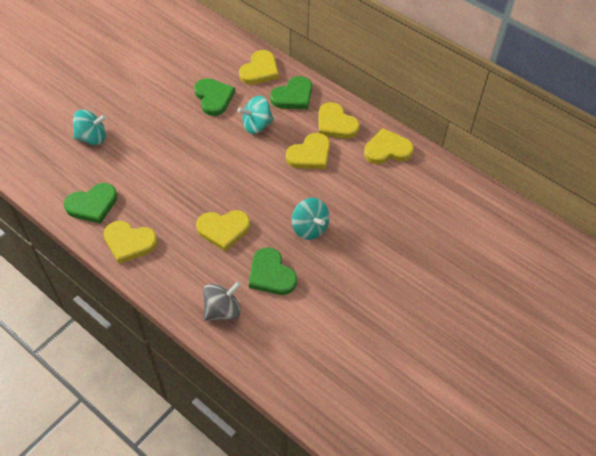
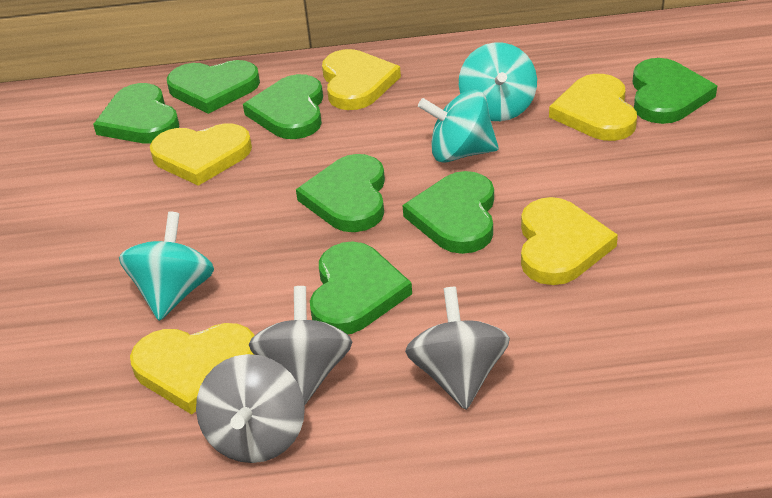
green heart: [64,183,118,224] [194,78,235,116] [249,247,297,295] [270,76,312,109] = 4 -> [93,83,180,143] [167,60,260,114] [243,74,323,139] [296,154,385,232] [310,241,412,334] [403,171,494,254] [633,58,717,124] = 7
grey spinning top: [203,282,241,321] = 1 -> [196,354,305,463] [249,286,352,406] [405,287,510,410] = 3
yellow heart: [103,221,158,264] [196,210,250,251] [239,50,279,84] [286,133,330,169] [319,102,360,139] [364,128,414,164] = 6 -> [130,323,255,415] [150,123,252,186] [322,49,401,110] [521,197,618,285] [549,74,637,141] = 5

